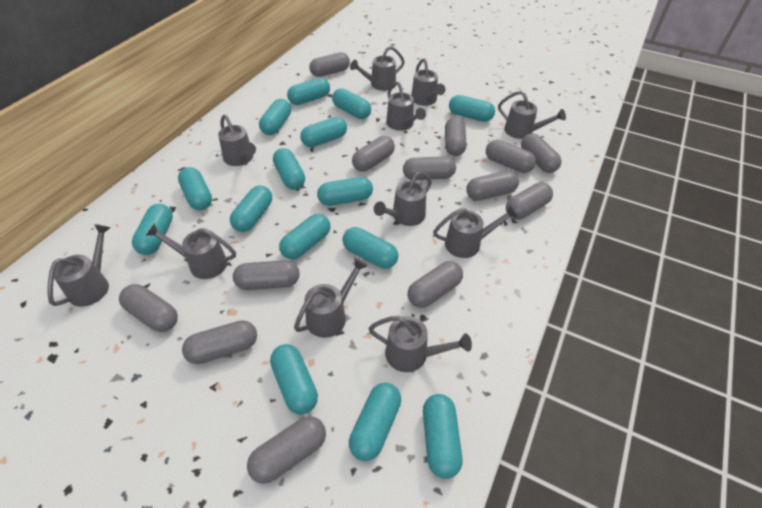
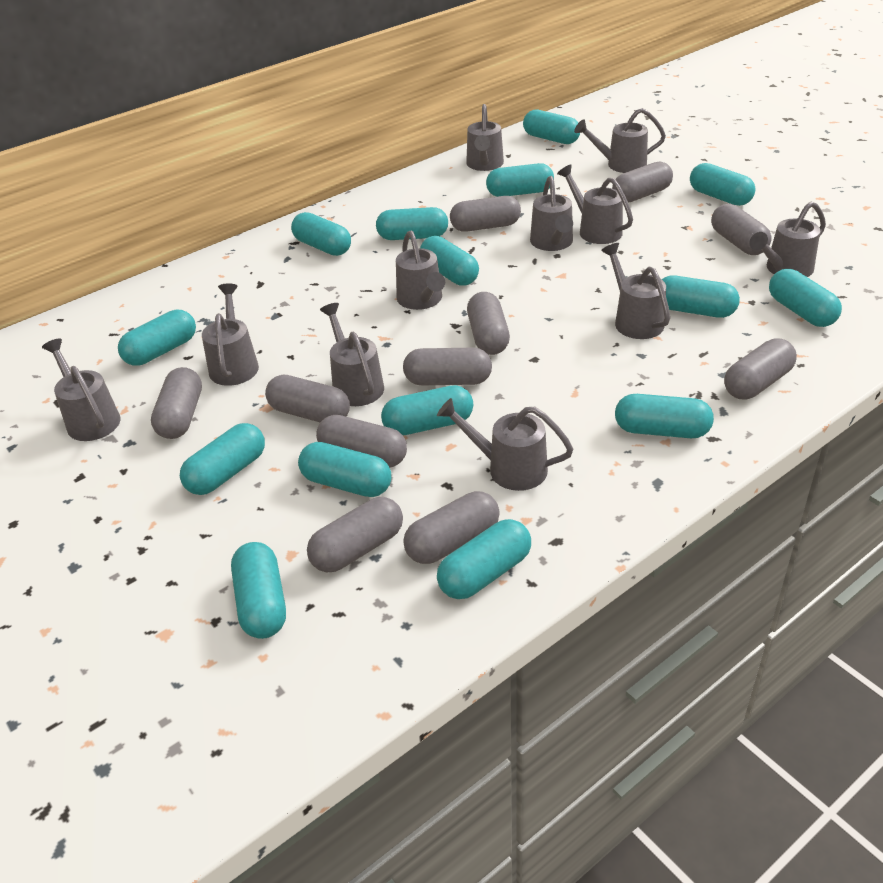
grey capsule: [119,284,178,332] [182,320,257,364] [233,260,300,290] [247,416,326,484] [309,52,350,77] [352,136,395,171] [403,156,456,180] [407,261,463,308] [445,117,467,156] [466,171,519,201] [486,140,536,173] [506,182,553,220] [521,133,562,173] = 13 -> [151,367,202,439] [265,375,350,422] [307,497,403,572] [316,415,407,468] [403,347,492,385] [403,491,500,564] [450,196,521,232] [467,292,510,355] [612,161,673,203] [711,204,772,255] [724,339,797,399] = 11

